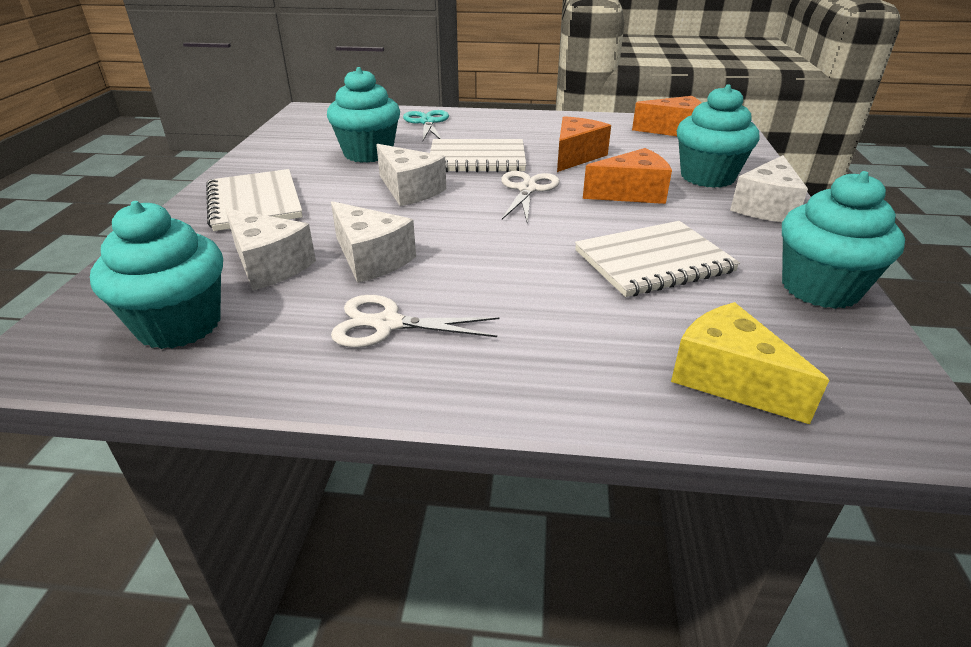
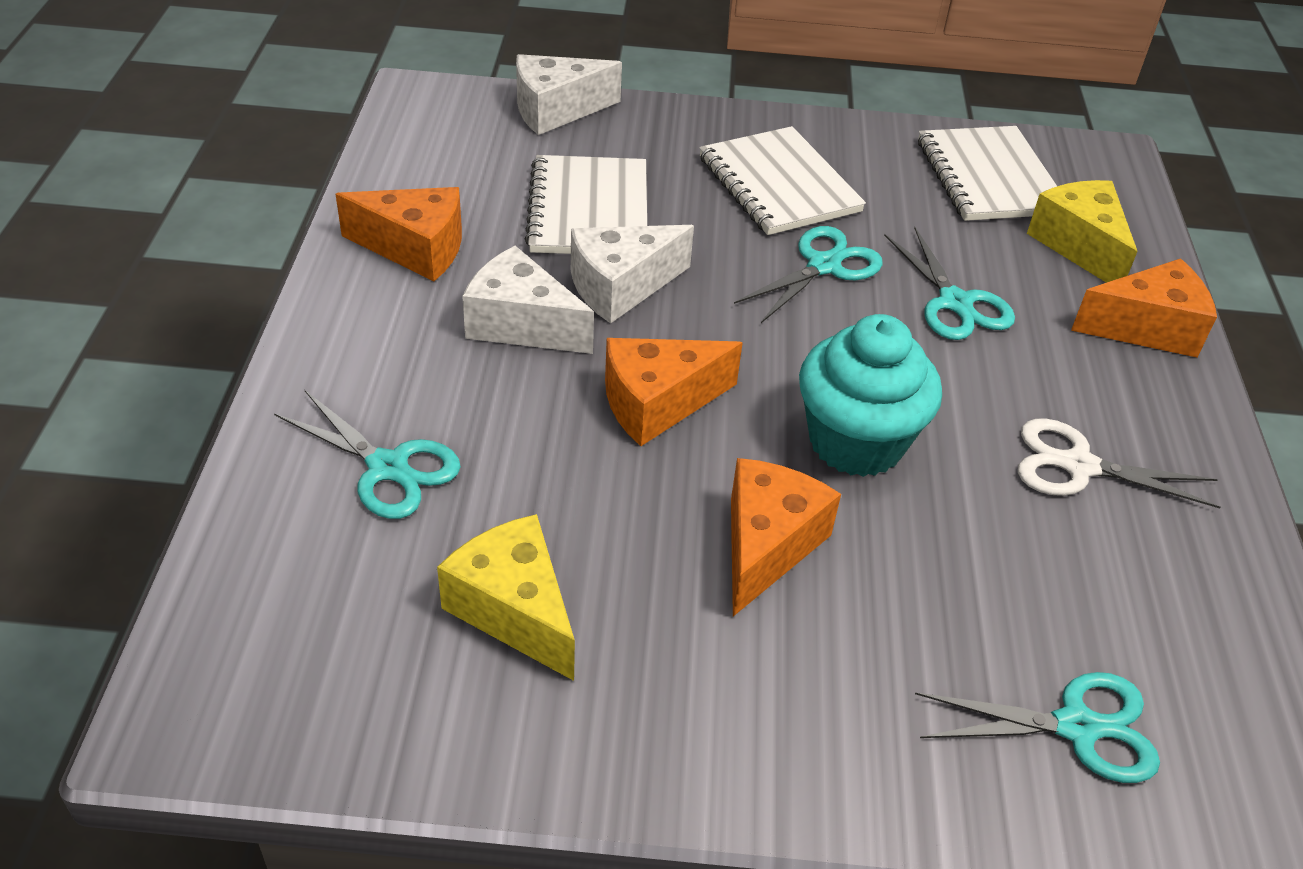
orange cheese: [557,116,611,172] [583,148,672,204] [632,96,701,136] = 3 -> [336,187,462,282] [605,338,743,446] [731,458,841,616] [1071,259,1217,358] = 4
turquoise cupcake: [90,201,223,349] [327,67,400,163] [677,85,759,188] [782,171,905,309] = 4 -> [799,314,942,477] = 1
turquoise scissors: [403,110,449,141] = 1 -> [274,390,461,519] [734,226,883,323] [884,227,1015,340] [915,672,1160,783] = 4
white cheese: [225,208,316,290] [331,201,416,283] [376,144,446,206] [730,155,808,222] = 4 -> [462,246,594,354] [516,54,622,135] [571,225,694,323] = 3
white scissors: [331,295,500,348] [501,171,560,222] = 2 -> [1018,418,1221,508] = 1
yellow cheese: [671,302,829,424] = 1 -> [437,514,575,681] [1027,180,1138,283] = 2

